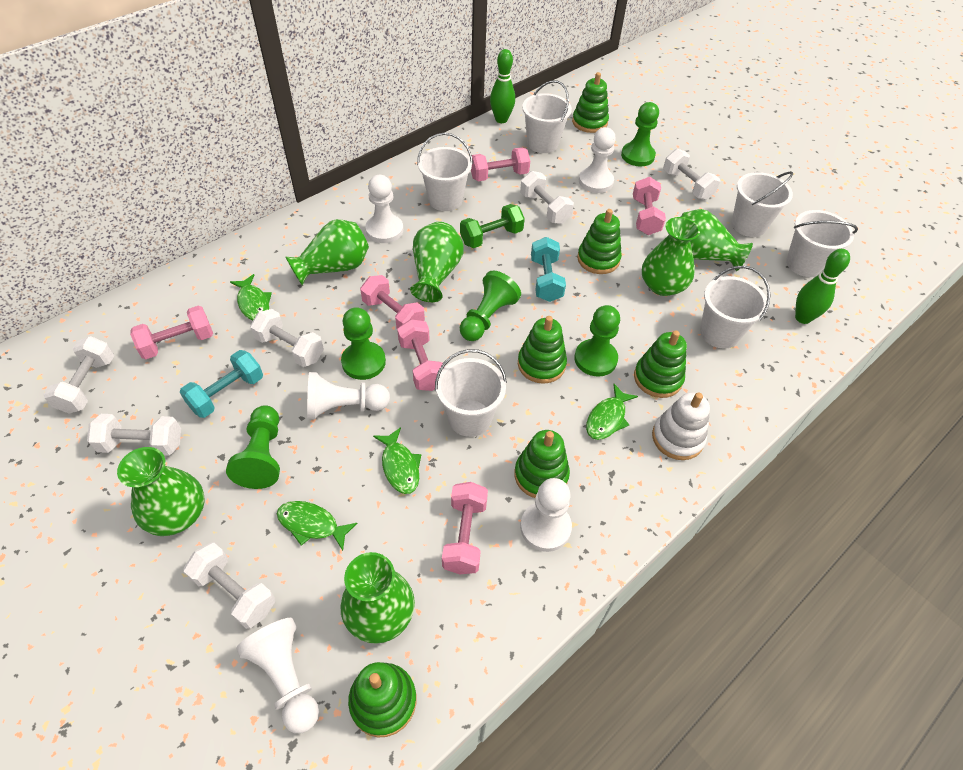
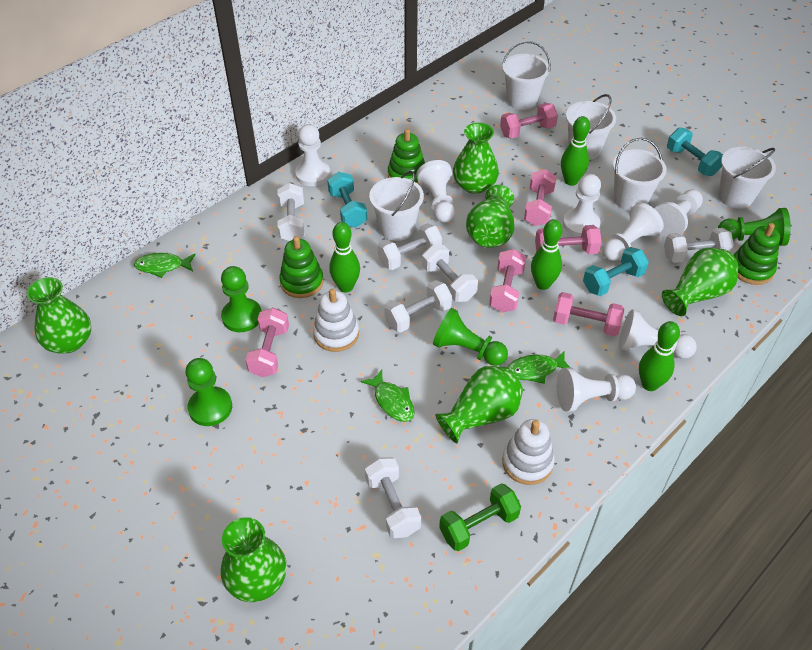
green bowling pin: [490,49,515,123] [795,249,850,324] = 2 -> [329,222,360,293] [531,219,562,290] [561,116,590,186] [639,321,680,391] = 4
green fish: [230,274,272,320] [277,501,358,551] [373,427,421,494] [586,384,638,440] = 4 -> [134,253,196,278] [361,370,415,422] [507,350,571,384] = 3
green pawn: [226,405,280,489] [341,307,386,380] [460,271,521,341] [574,305,620,377] [621,102,659,166] = 5 -> [185,358,232,426] [221,266,262,332] [433,308,508,366] [718,208,791,246] = 4
green stacking toy: [348,662,416,738] [514,430,570,498] [518,316,567,384] [572,72,609,133] [577,209,622,274] [634,330,687,398] = 6 -> [279,236,324,298] [388,129,425,185] [733,223,780,285] = 3
turquoise dumbbell: [180,350,263,418] [531,237,566,302] = 2 -> [327,172,367,228] [583,247,649,296] [667,127,723,176] = 3
white bucket: [417,133,473,211] [435,349,507,437] [522,80,572,153] [700,266,771,349] [732,171,793,237] [786,210,858,277] = 6 -> [369,171,424,241] [502,41,551,110] [566,94,616,160] [613,138,667,211] [718,147,776,209] = 5
white pawn: [236,618,319,733] [307,372,390,419] [365,175,403,243] [520,478,572,552] [579,127,616,193] = 5 -> [295,124,330,186] [416,160,455,223] [557,368,636,412] [563,174,601,237] [602,203,664,261] [619,309,697,359] [654,189,703,238] = 7
white stacking toy: [652,392,710,460] = 1 -> [313,289,359,352] [502,419,554,485] = 2

